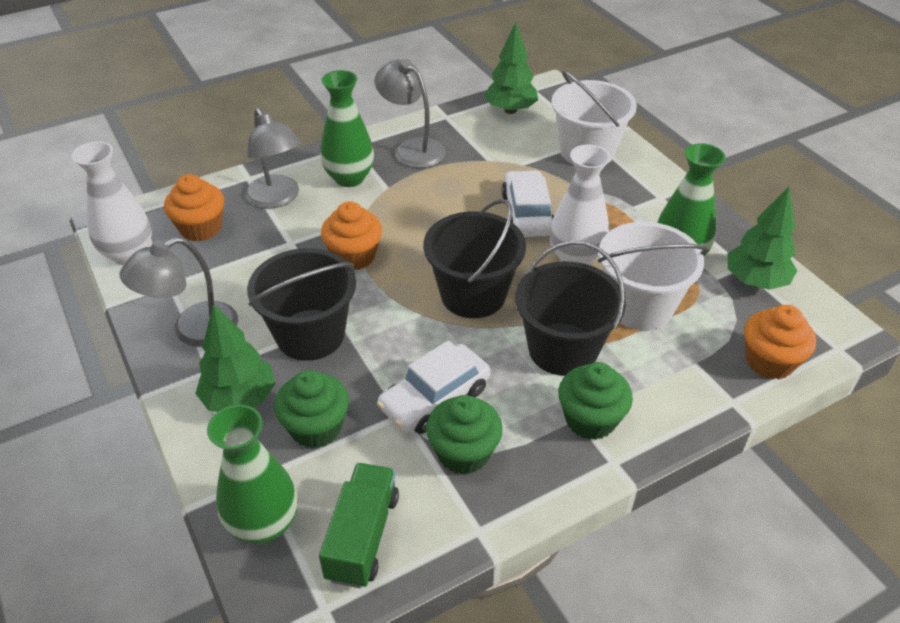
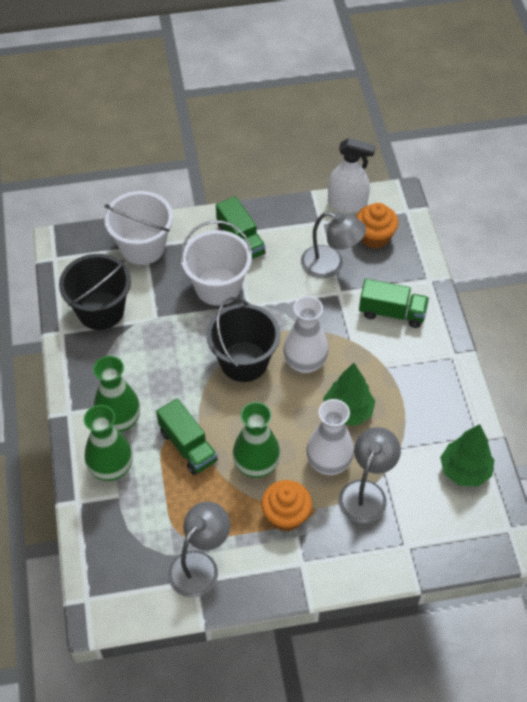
black bucket: [247,248,356,361] [423,199,526,318] [515,241,626,376] = 3 -> [59,254,131,330] [206,297,280,382] = 2
green cupcake: [274,370,349,448] [426,395,503,475] [558,362,633,440] = 3 -> none = 0
green tree: [195,304,275,412] [484,22,538,114] [728,187,797,290] = 3 -> [323,363,375,426] [440,424,494,487] = 2
green truck: [319,463,399,588] = 1 -> [156,398,218,475] [216,196,266,259] [359,279,429,328] = 3
orange cupcake: [164,174,224,241] [321,201,382,271] [744,305,816,379] = 3 -> [261,480,312,531] [356,203,398,249] = 2
white car: [377,340,491,434] [502,170,554,237] = 2 -> none = 0
white spray bottle: none = 0 -> [328,138,376,213] = 1

